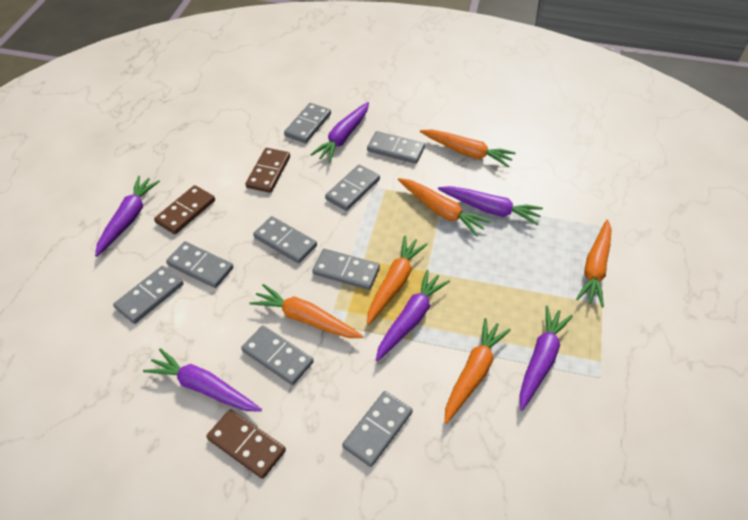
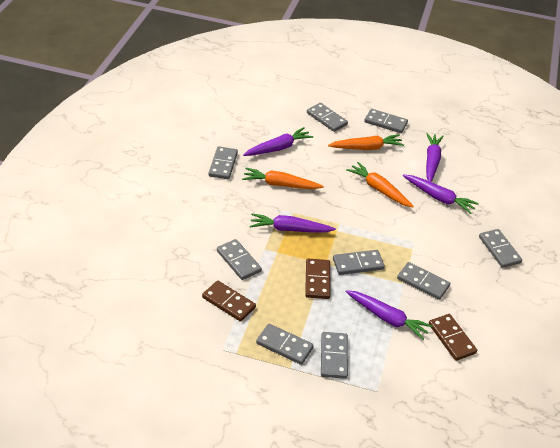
orange carrot: [249,284,363,338] [367,235,428,325] [398,178,491,236] [420,129,516,167] [444,318,511,424] [576,220,611,307] = 6 -> [242,168,324,189] [328,134,404,150] [346,162,414,207] = 3
purple carrot: [95,176,160,257] [143,348,262,412] [310,102,369,163] [376,270,450,361] [438,186,543,225] [519,306,573,411] = 6 -> [243,127,314,156] [250,213,336,232] [346,290,433,340] [403,175,479,214] [426,133,443,182] = 5

